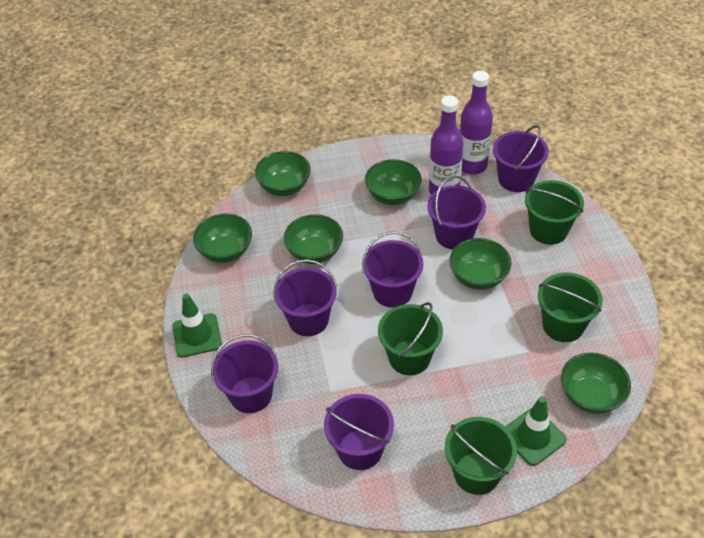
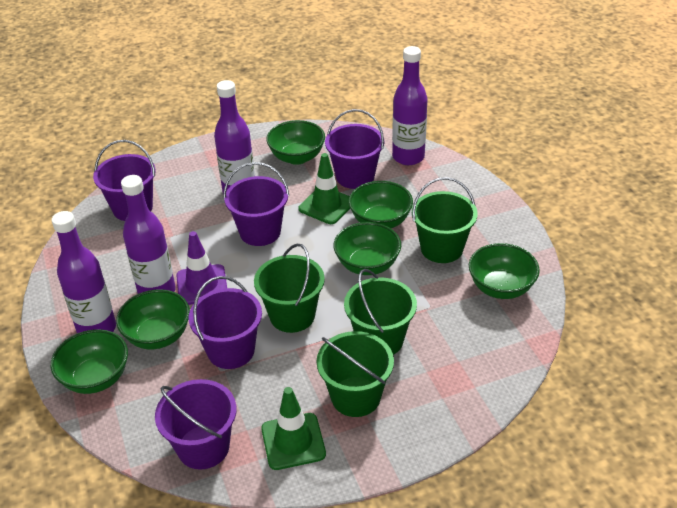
purple bottle: [429,95,463,195] [460,70,493,175] = 2 -> [52,211,116,333] [121,175,176,294] [214,80,255,195] [392,46,428,165] = 4
purple bucket: [211,334,278,413] [273,259,337,336] [324,394,394,470] [362,231,423,308] [427,176,486,250] [493,125,549,192] = 6 -> [93,140,156,221] [155,379,237,469] [189,276,262,369] [223,162,289,246] [325,109,384,189] = 5
purple traffic cone: none = 0 -> [176,231,227,305] = 1

